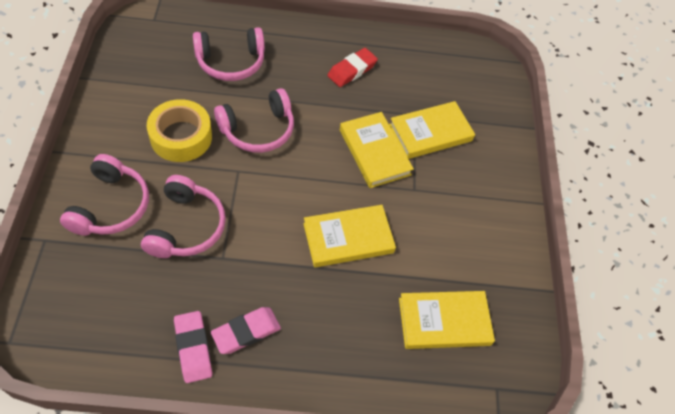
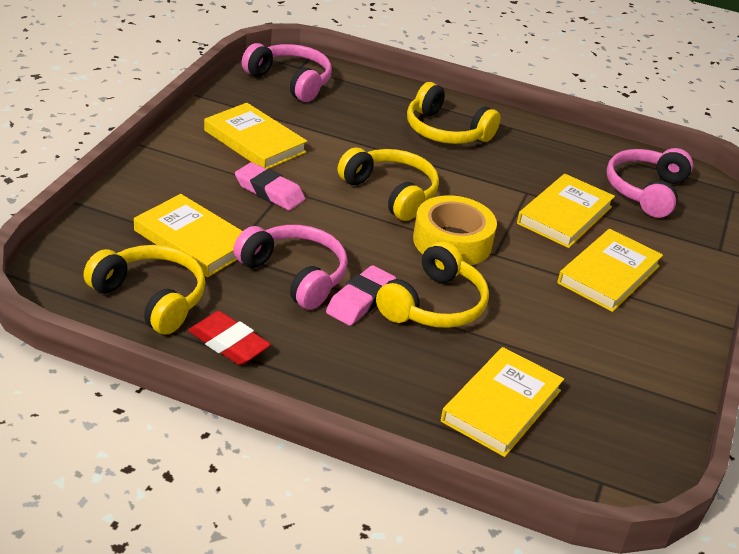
pink headphones: [60,154,149,236] [141,175,226,258] [193,27,265,81] [214,88,294,153] = 4 -> [233,225,348,310] [242,43,332,102] [606,148,693,218] = 3
yellow book: [303,205,396,268] [340,112,414,188] [389,101,475,159] [399,291,495,349] = 4 -> [134,194,243,277] [204,103,307,169] [441,347,564,457] [517,174,615,248] [557,229,663,312] = 5
yellow headphones: none = 0 -> [84,245,206,335] [338,148,439,221] [376,241,489,328] [407,82,501,144] = 4

